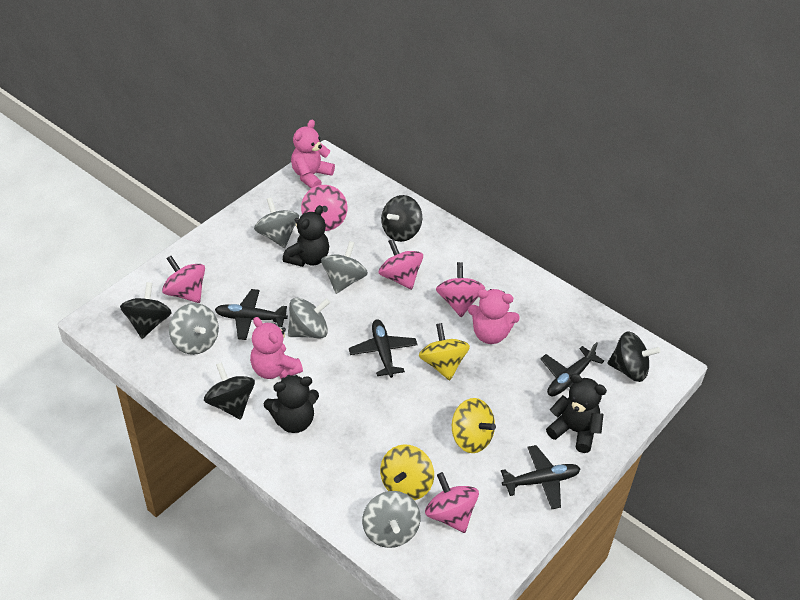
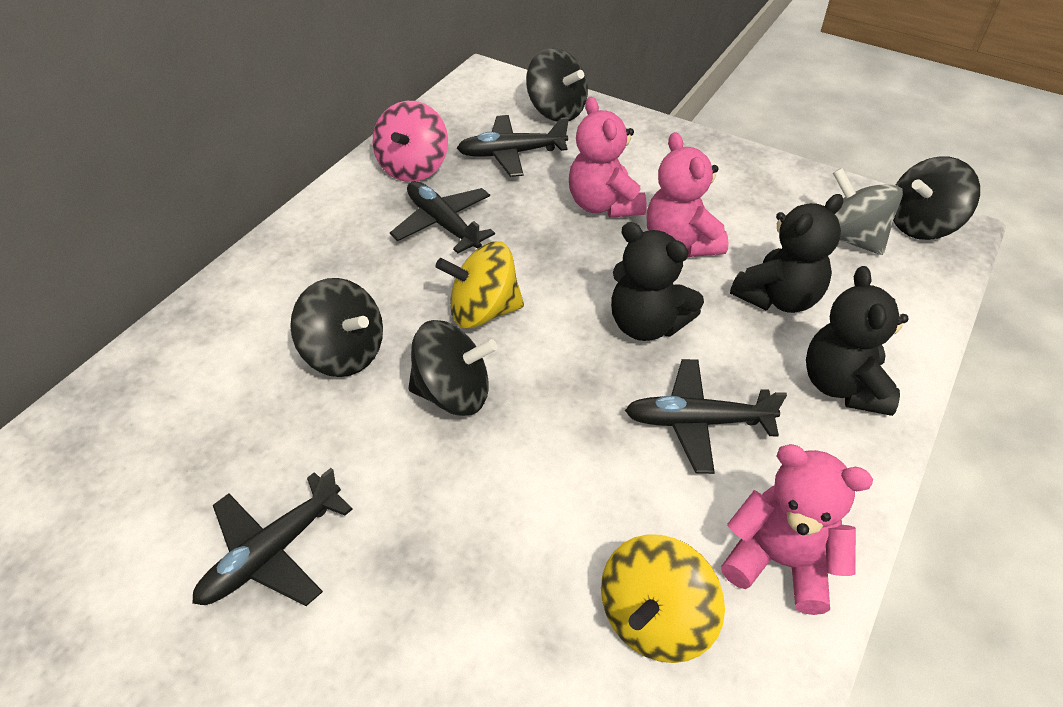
grey spinning top: [169,303,219,355] [254,197,299,248] [288,298,330,339] [321,241,368,294] [362,491,420,548] = 5 -> [833,168,903,255] = 1
pink spinning top: [162,256,205,303] [301,185,348,231] [379,239,423,290] [425,472,479,533] [436,262,485,317] = 5 -> [373,101,448,182] = 1
yellow spinning top: [380,444,434,500] [419,323,470,380] [452,398,496,453] = 3 -> [436,241,524,328] [601,534,725,663] = 2

